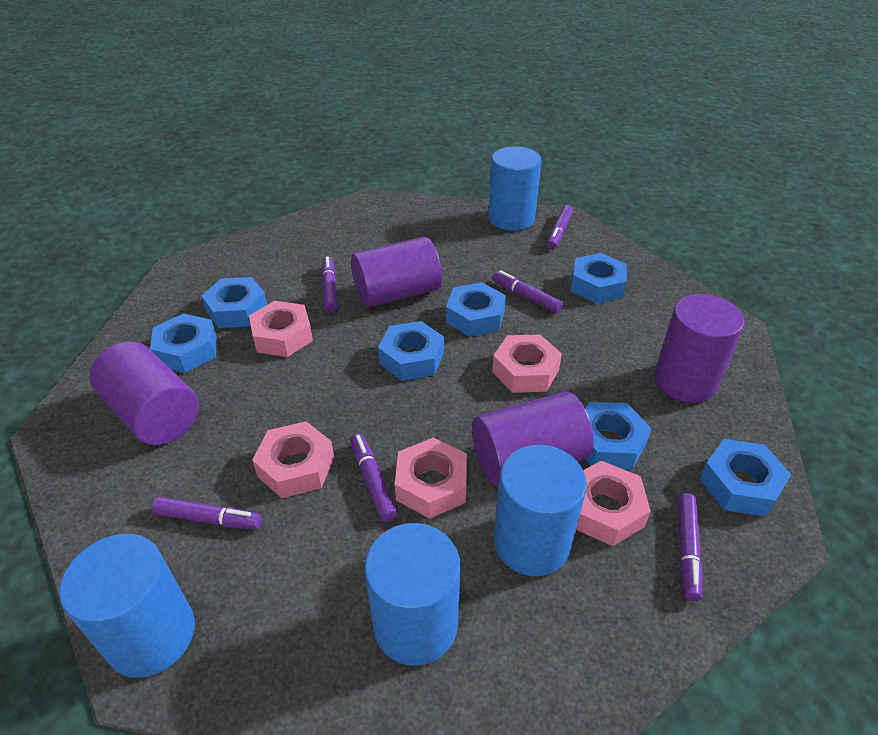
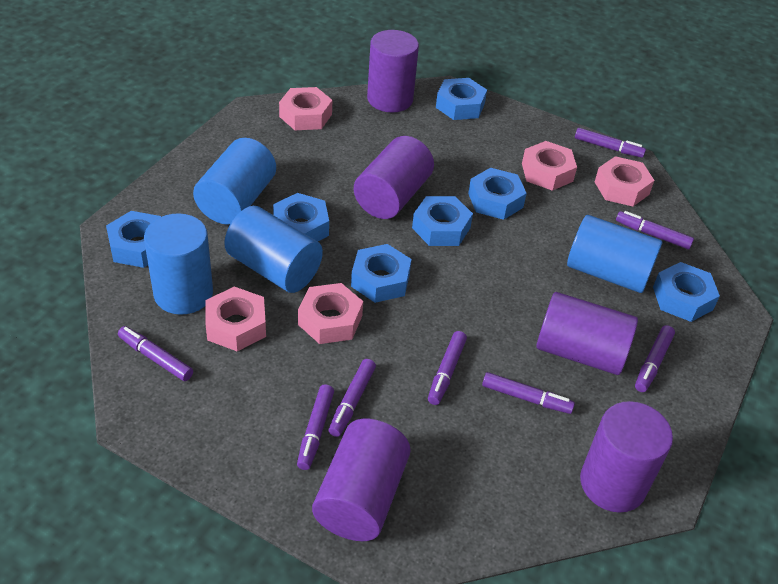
purple cylinder: [90,341,199,445] [351,237,442,308] [472,391,594,486] [654,294,744,403] = 4 -> [312,419,411,541] [354,136,434,219] [367,30,419,113] [536,292,638,375] [580,401,673,513] = 5
purple marker: [152,497,262,530] [322,256,338,312] [350,433,398,522] [492,270,563,313] [547,205,573,249] [678,493,703,601] = 6 -> [118,326,193,381] [297,384,334,470] [328,359,376,437] [428,331,467,405] [482,372,575,414] [575,128,646,158] [616,211,694,249] [635,326,675,392] = 8

